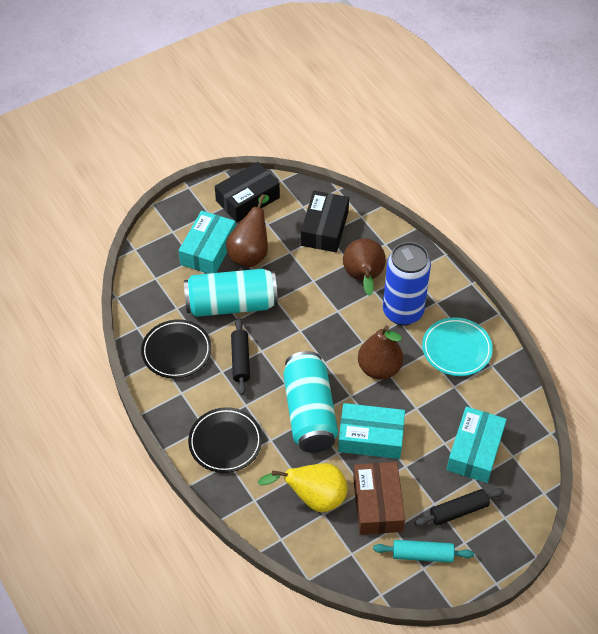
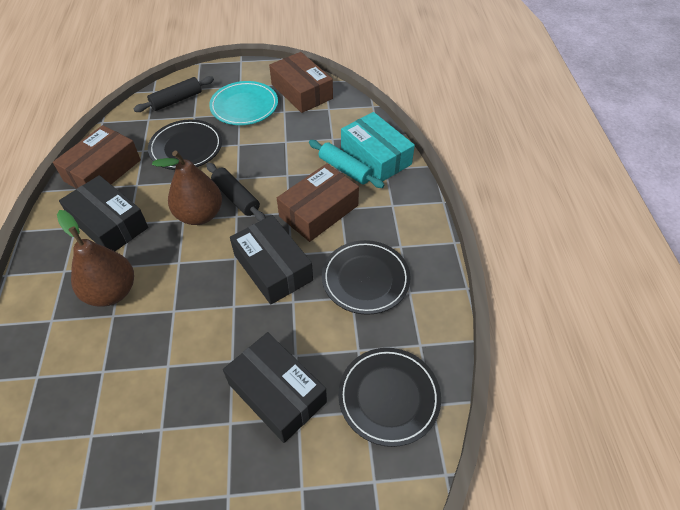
black box: [215,162,280,222] [301,191,349,252] = 2 -> [59,175,148,251] [223,332,327,443] [230,215,313,305] = 3
black plate: [141,320,212,378] [188,407,262,473] = 2 -> [148,119,222,170] [322,240,410,315] [338,348,441,447] = 3
blue can: [383,242,431,326] = 1 -> none = 0
brown box: [353,462,405,535] = 1 -> [53,125,141,189] [269,52,333,113] [277,163,359,242] = 3
brown pear: [226,195,269,267] [343,238,386,296] [358,326,403,380] = 3 -> [57,210,134,307] [152,150,222,225] = 2
turquoise box: [179,211,236,274] [338,403,405,459] [447,407,507,483] = 3 -> [341,112,415,181] = 1
turquoise can: [184,269,278,317] [283,351,338,453] = 2 -> none = 0
yellow pear: [258,463,347,512] = 1 -> none = 0

